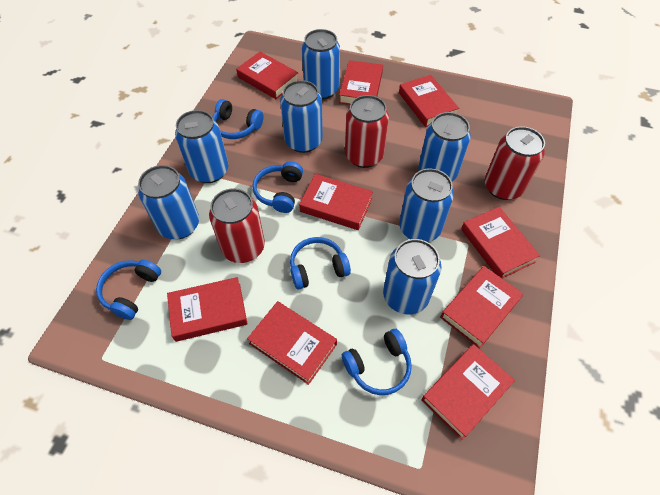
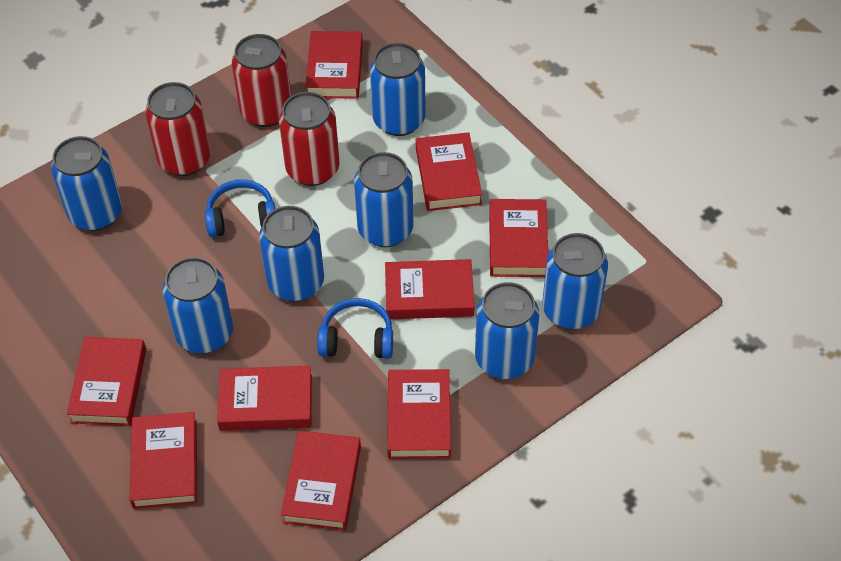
blue headphones: [96,260,161,320] [213,99,263,139] [252,161,303,213] [290,237,351,290] [342,329,412,395] = 5 -> [205,179,275,237] [317,298,393,359] = 2

